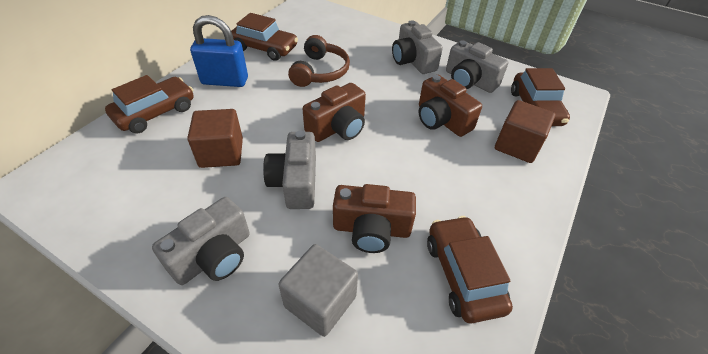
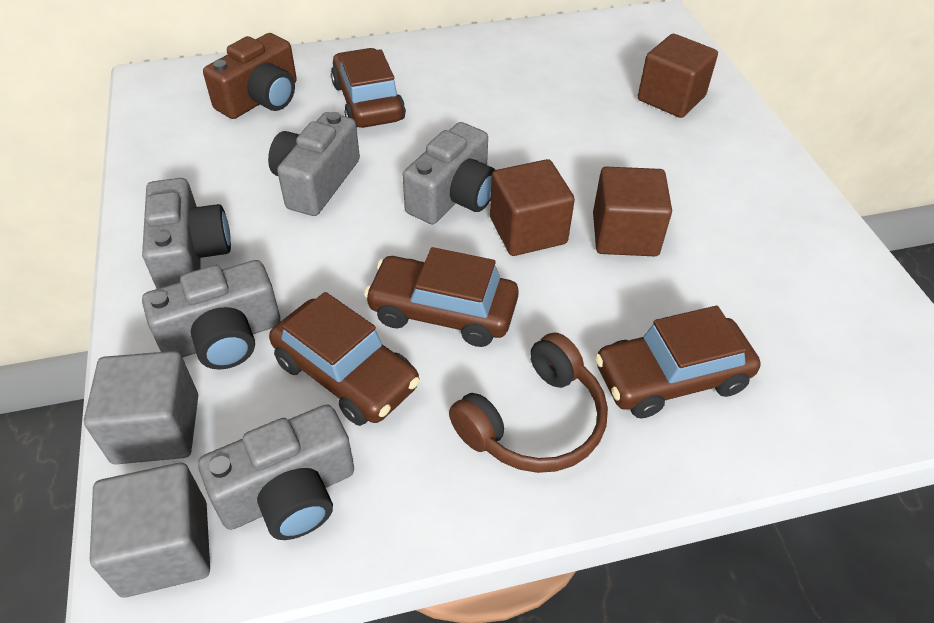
blue padlock: [190,15,248,87] = 1 -> none = 0
brown camera: [303,83,366,142] [333,184,416,253] [419,75,482,137] = 3 -> [203,33,297,119] = 1
brown cube: [187,109,243,168] [495,100,555,163] = 2 -> [490,159,575,256] [593,167,672,256] [638,34,718,118] = 3
grey camera: [152,197,250,285] [263,131,316,209] [392,20,443,74] [446,40,508,93] = 4 -> [142,178,231,289] [142,260,280,370] [198,404,354,540] [268,112,360,216] [403,122,495,224] = 5
grey cube: [278,244,358,337] = 1 -> [84,351,198,464] [90,463,210,598] = 2

